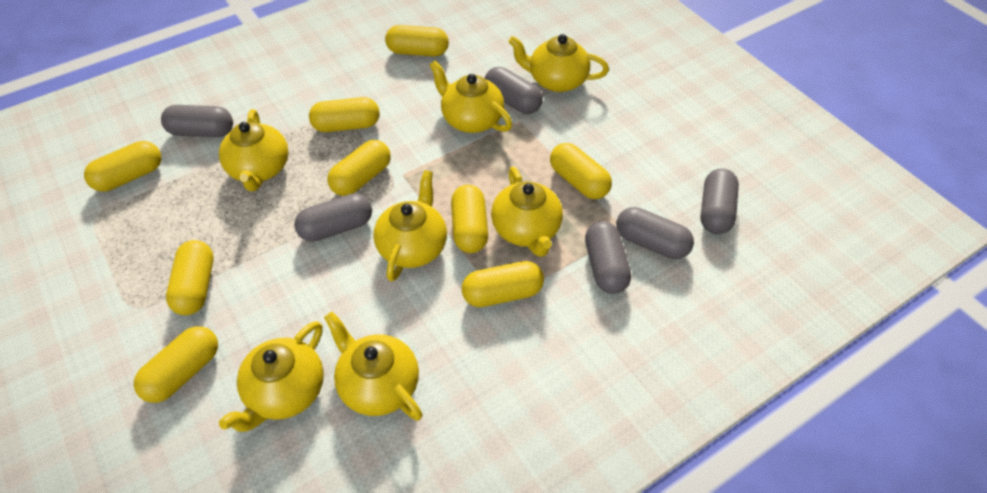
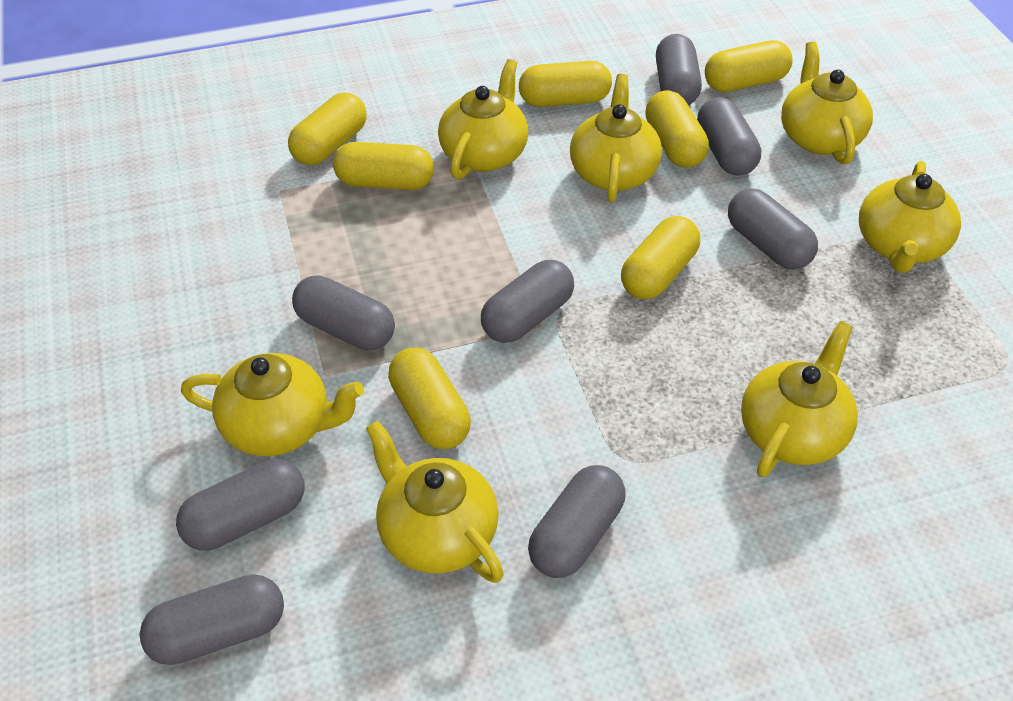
grey capsule: [161,105,233,137] [294,193,372,242] [484,67,543,114] [585,221,631,294] [616,207,694,259] [700,169,739,234] = 6 -> [139,574,284,665] [176,459,304,551] [292,275,395,350] [481,260,574,343] [528,465,626,578] [656,34,702,105] [697,97,761,176] [728,189,818,270] = 8
yellow capsule: [84,141,161,192] [134,326,218,403] [166,240,213,315] [309,97,380,132] [327,140,391,196] [385,25,449,56] [451,185,488,253] [461,261,544,307] [550,143,612,199] = 9 -> [288,93,367,165] [333,142,434,190] [388,348,471,449] [519,61,612,107] [621,216,700,300] [645,90,709,168] [705,40,793,92] = 7

